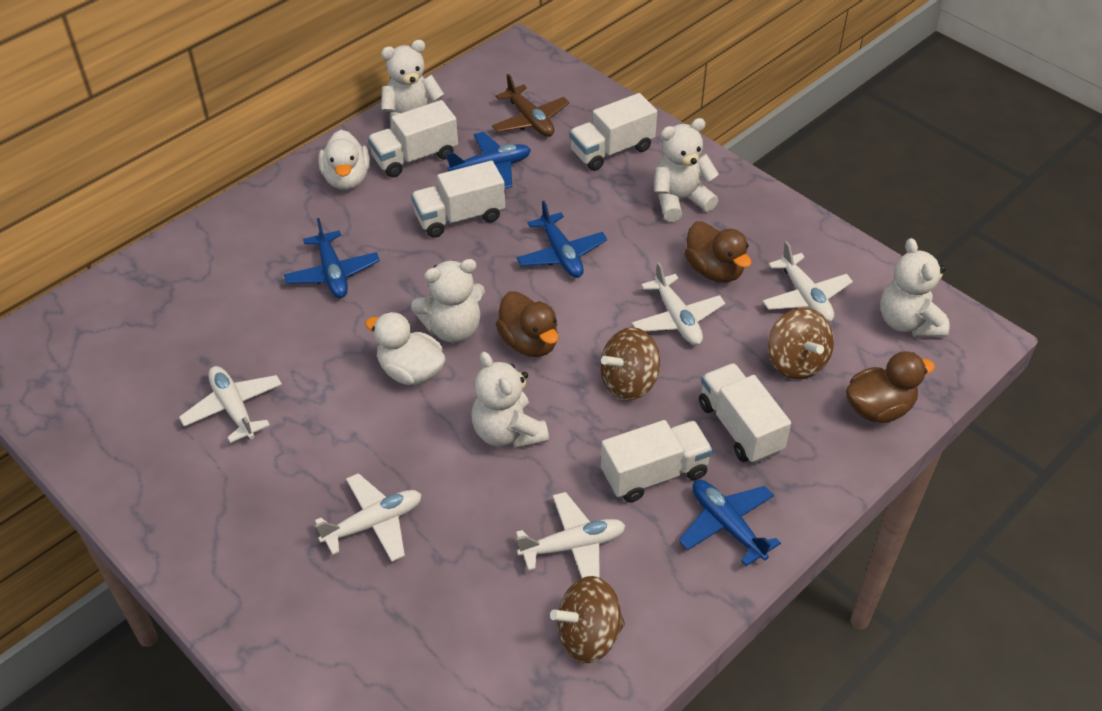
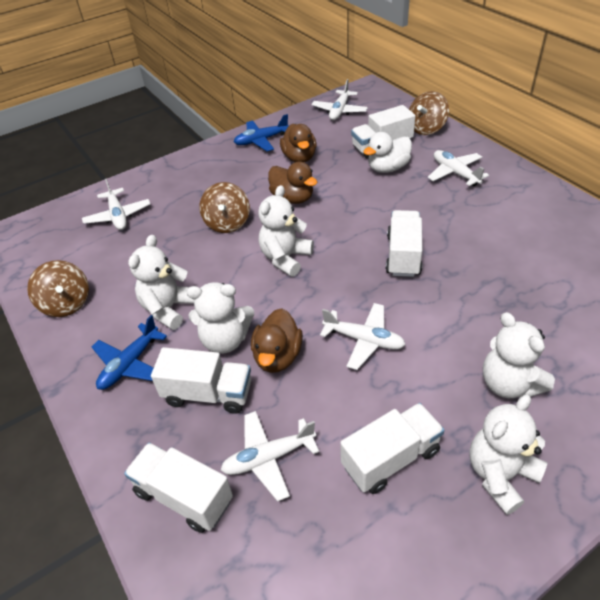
blue plane: [284,218,380,298] [446,132,531,189] [517,201,607,278] [679,480,781,566] = 4 -> [92,315,167,390] [234,114,289,151] = 2
brown plane: [492,74,570,137] = 1 -> none = 0
white duck: [318,130,370,190] [365,312,446,385] = 2 -> [363,132,412,173] = 1

